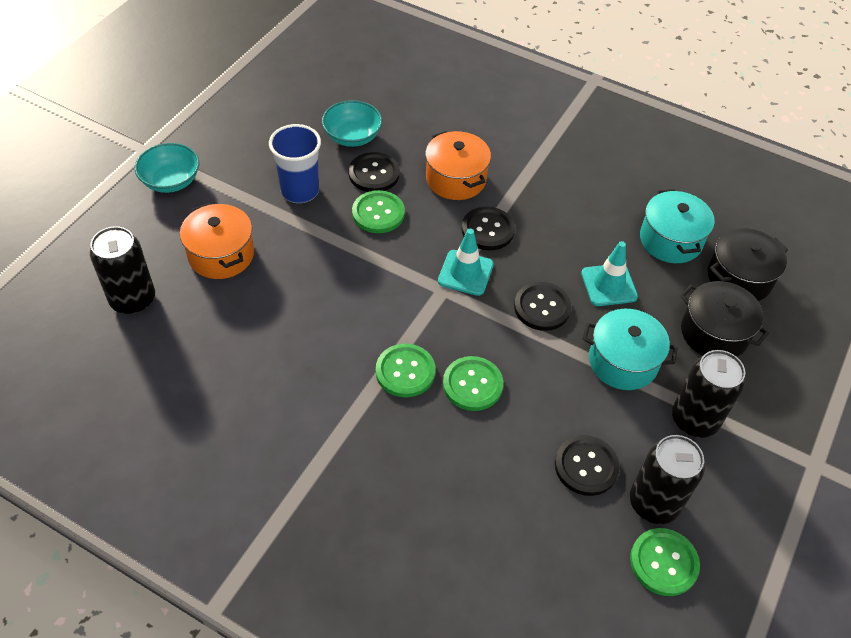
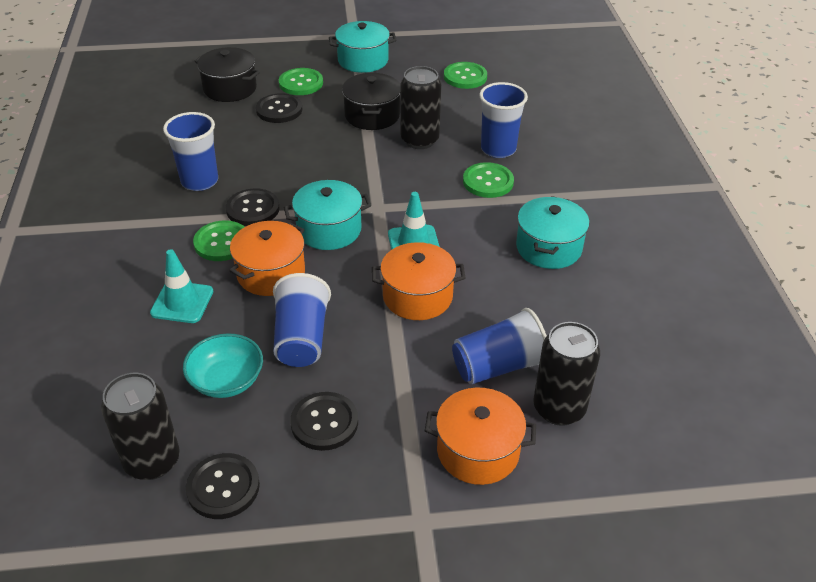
blue cup: [269,124,321,203] = 1 -> [163,112,218,191] [273,273,331,367] [452,308,547,384] [479,82,528,158] = 4
orange pot: [180,203,254,279] [425,131,491,200] = 2 -> [229,221,305,296] [372,242,465,320] [425,388,536,485] = 3
turquoise bowl: [135,143,199,193] [322,100,382,147] = 2 -> [183,333,263,398] = 1
turquoise pot: [583,309,678,390] [640,189,715,263] = 2 -> [284,180,371,250] [329,21,396,73] [516,196,589,269] = 3

